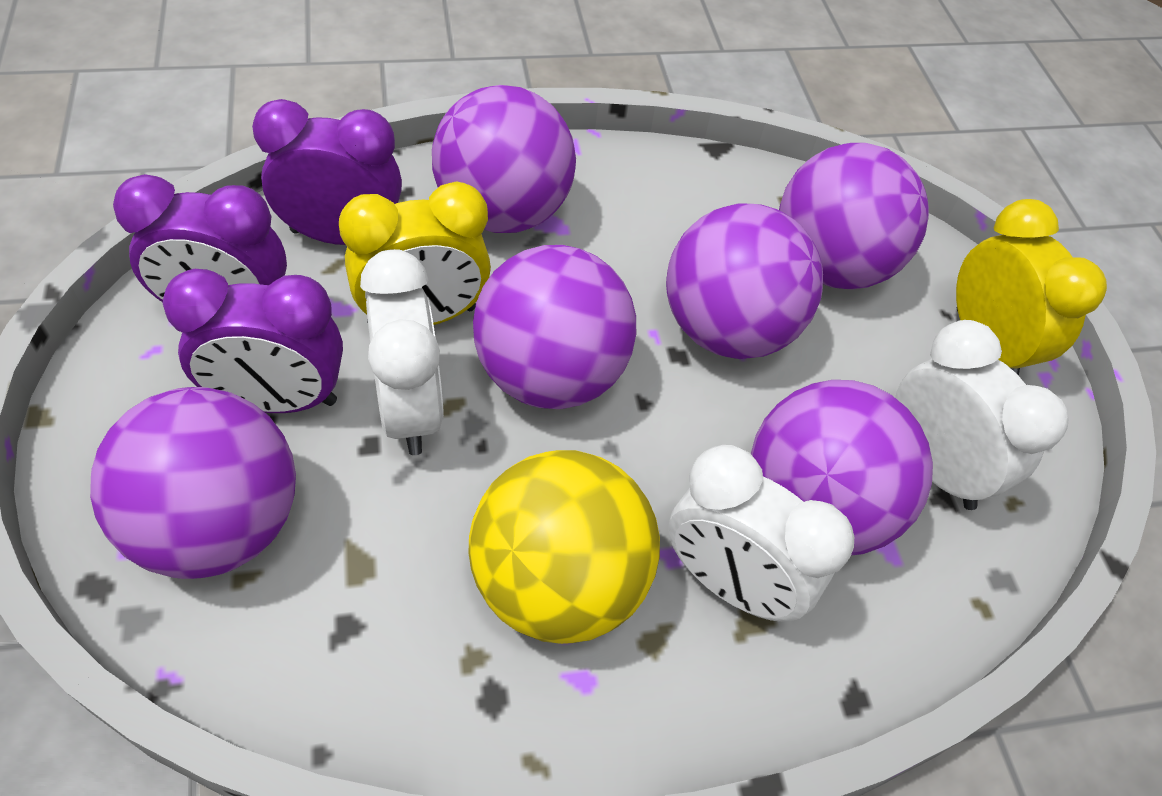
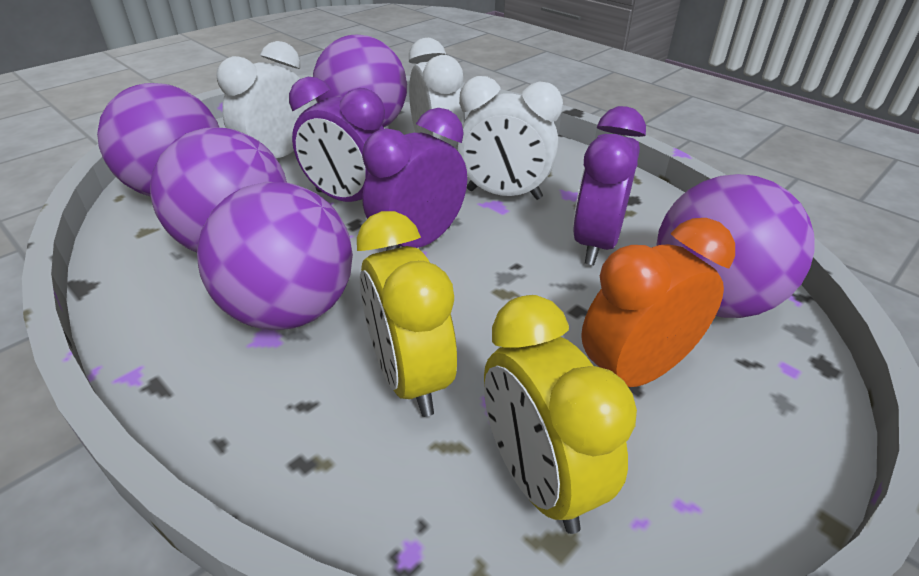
orange clock: none = 0 -> [581,218,735,387] = 1
purple ball: [90,387,296,579] [432,85,576,233] [473,245,636,409] [666,203,823,359] [751,380,933,556] [779,143,929,289] = 6 -> [97,83,219,197] [150,127,287,252] [197,182,353,330] [313,35,407,127] [656,174,815,318] = 5
yellow ball: [468,450,660,644] = 1 -> none = 0

